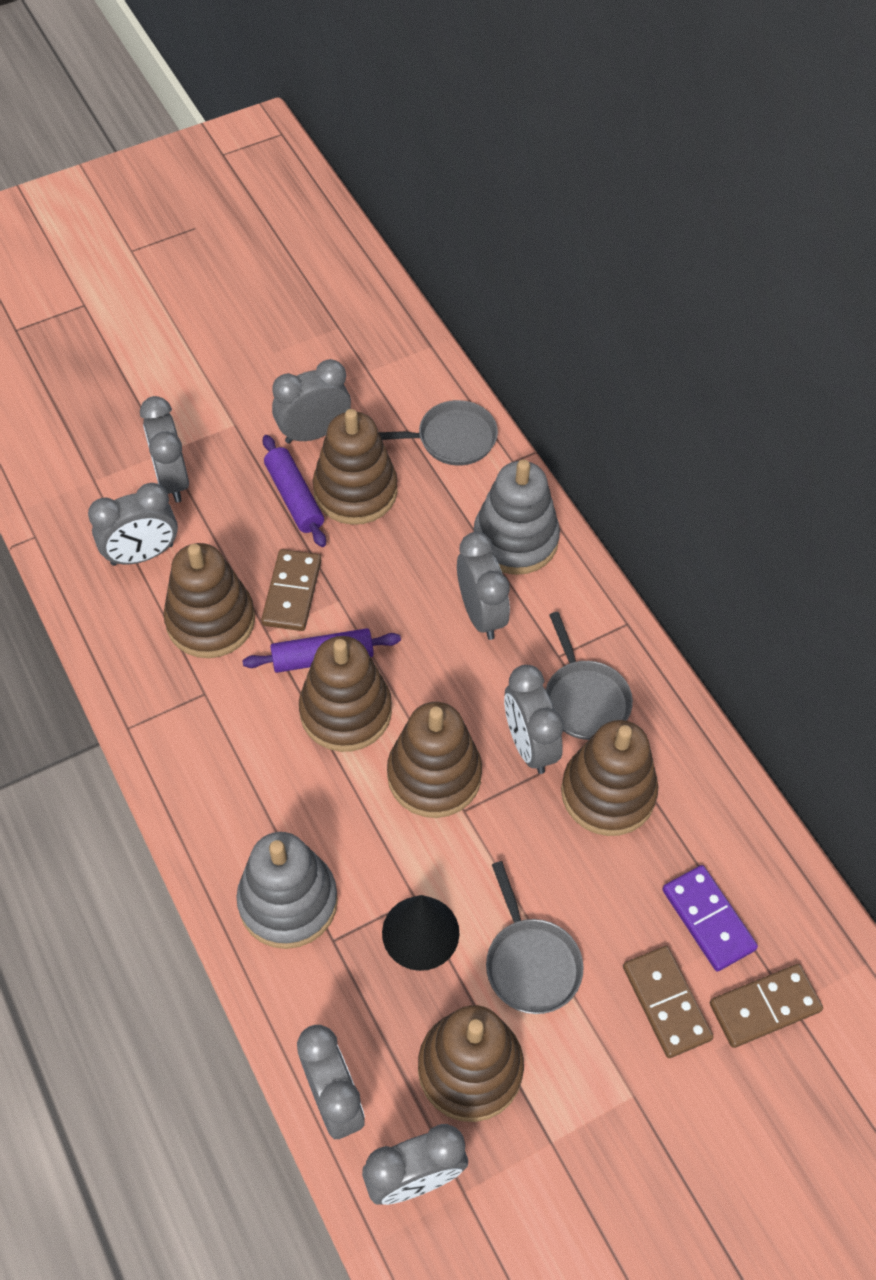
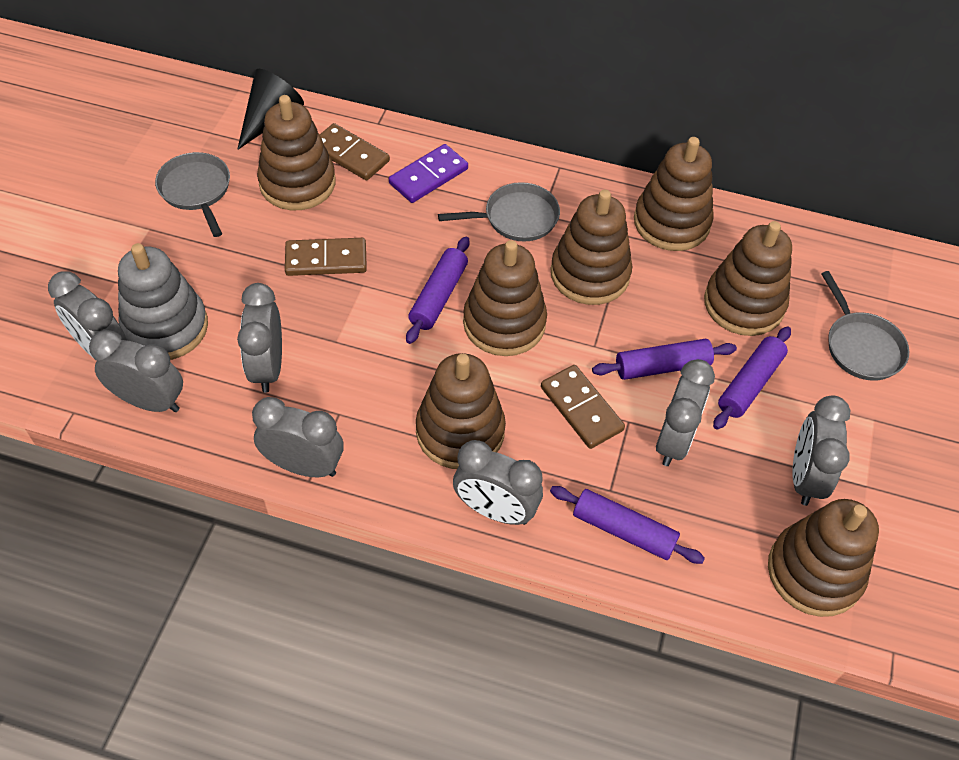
brown stacking toy: [163,543,255,658] [299,636,392,752] [313,409,398,525] [387,702,482,818] [418,1005,524,1122] [561,720,658,836] = 6 -> [257,95,335,210] [416,353,506,469] [463,240,547,356] [551,190,632,305] [634,137,713,251] [704,221,792,336] [768,499,879,617] = 7
grey stacking toy: [236,832,338,949] [474,459,560,575] = 2 -> [118,243,208,360] = 1
purple rolling pin: [242,628,401,673] [263,435,326,547] = 2 -> [406,237,469,344] [550,486,705,564] [592,339,737,380] [713,327,791,430] = 4

